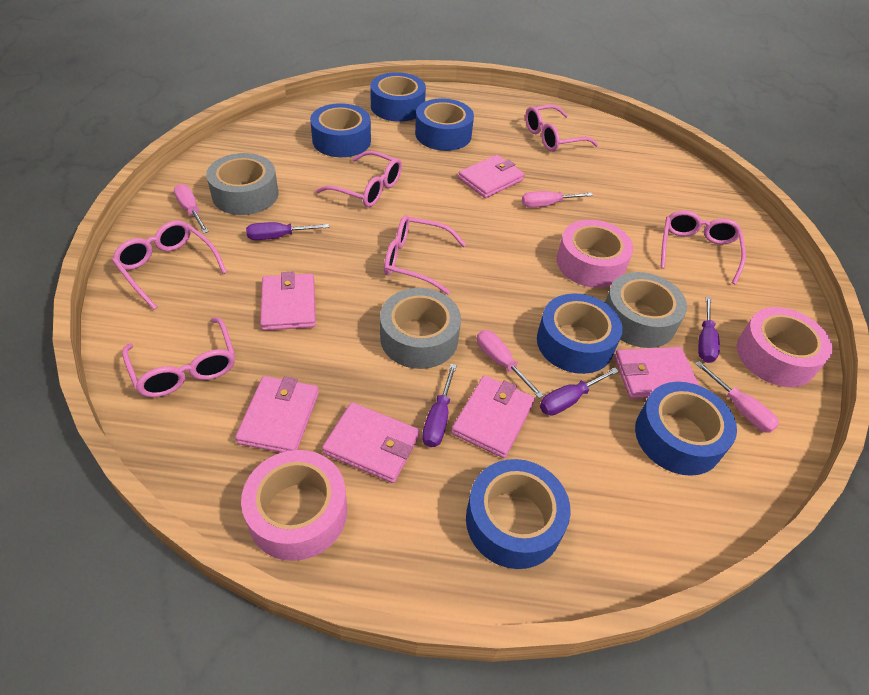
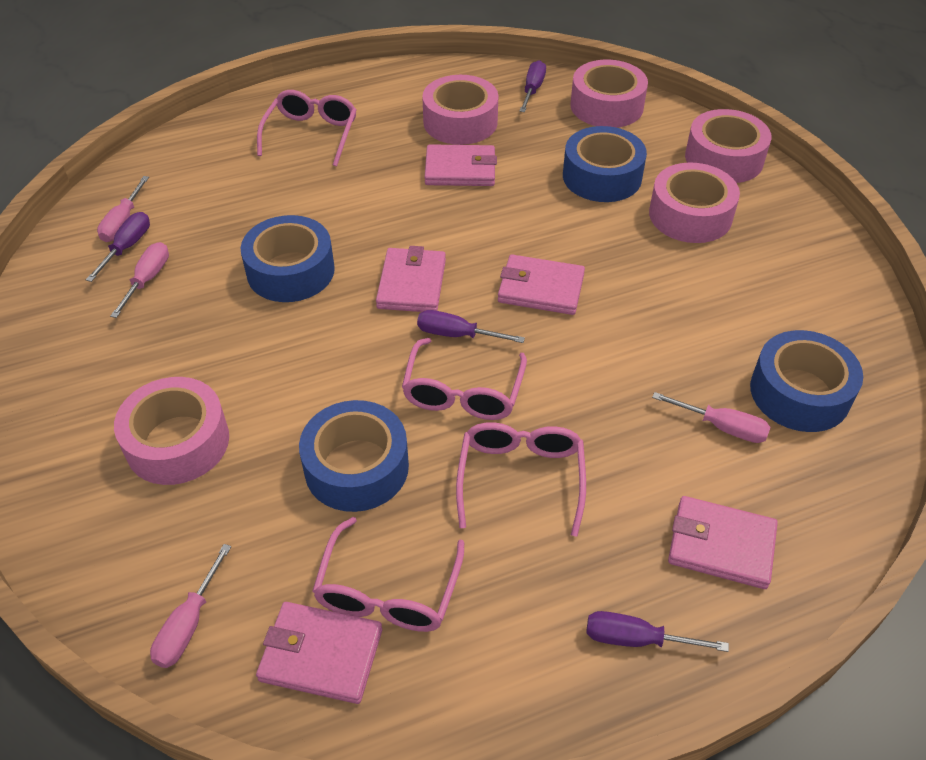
blue tape: [310,103,371,157] [370,72,426,122] [415,98,474,151] [466,459,571,569] [537,293,623,374] [635,382,737,476] = 6 -> [240,215,335,302] [299,400,409,512] [563,126,647,202] [750,330,863,432] = 4
grey tape: [206,153,278,215] [380,288,461,369] [605,272,687,348] = 3 -> none = 0
pink glasses: [112,220,227,310] [122,318,235,397] [316,151,402,207] [384,215,466,294] [525,105,599,152] [660,210,746,285] = 6 -> [257,90,357,167] [312,517,464,632] [402,338,527,420] [456,422,586,537] = 4
pink tape: [241,450,347,561] [557,220,633,288] [737,307,833,387] = 3 -> [114,377,229,485] [422,75,499,145] [570,60,648,128] [649,162,740,243] [685,109,772,183] = 5
pink wallet: [235,376,319,452] [260,272,316,331] [322,402,420,483] [451,375,535,458] [458,155,524,198] [614,347,700,399] = 6 -> [256,602,382,704] [376,246,446,312] [424,144,497,186] [498,255,585,315] [668,496,778,589] = 5

